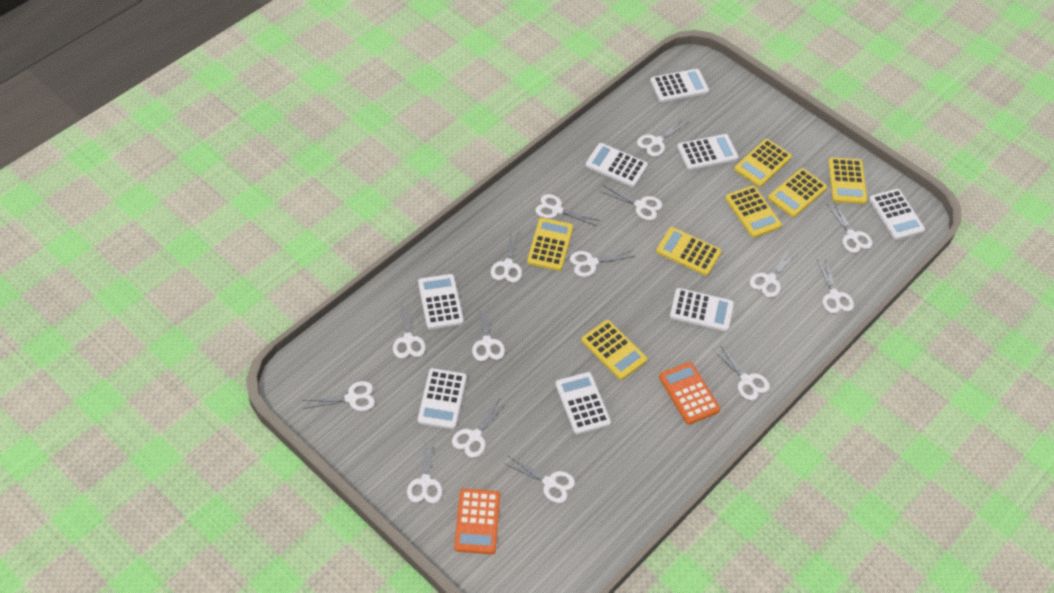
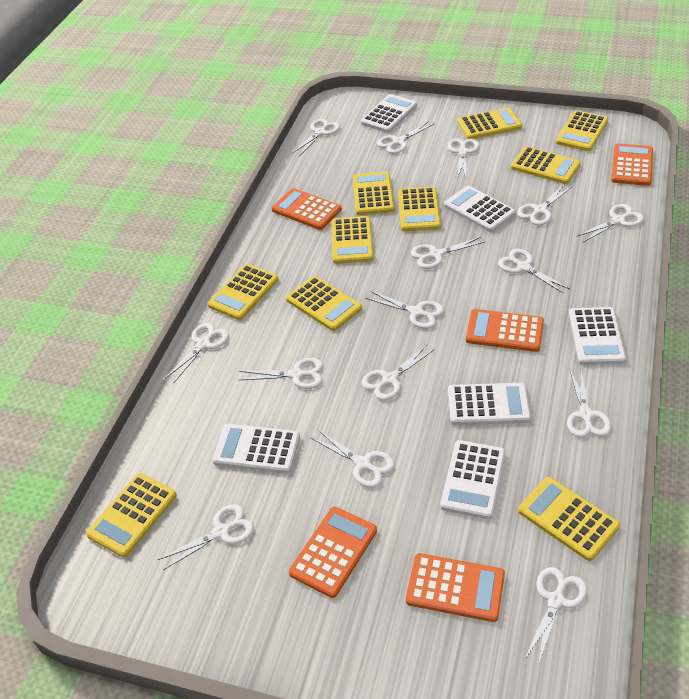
orange calculator: [454,489,500,554] [659,362,720,424] = 2 -> [272,188,342,230] [289,507,377,598] [406,553,505,622] [466,309,544,352] [611,143,653,186] = 5
white calculator: [418,274,464,329] [418,368,467,429] [555,372,611,435] [586,143,648,187] [650,69,709,102] [670,288,734,332] [677,134,739,170] [869,189,925,240] = 8 -> [212,424,300,474] [361,94,417,133] [440,440,505,519] [444,186,516,232] [448,383,531,425] [569,307,626,365] = 6
yellow calculator: [527,218,573,271] [581,320,647,380] [656,227,721,276] [725,186,782,238] [734,139,792,187] [768,168,827,217] [828,157,867,204] = 7 -> [86,473,177,558] [208,264,279,320] [286,276,362,331] [331,216,374,264] [353,171,394,215] [398,187,441,231] [457,107,522,139] [511,146,581,184] [518,477,620,561] [556,110,608,151] = 10

